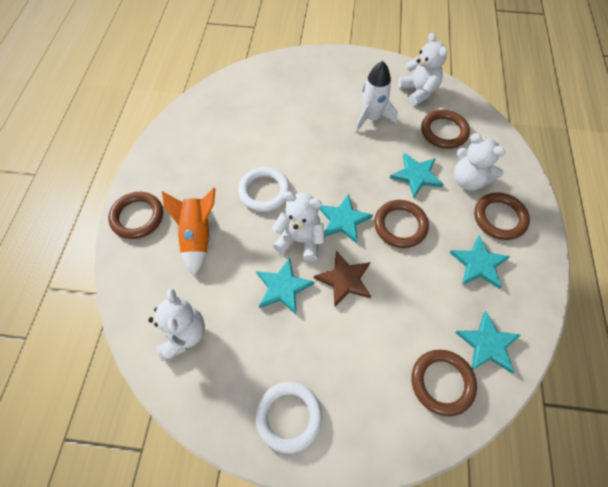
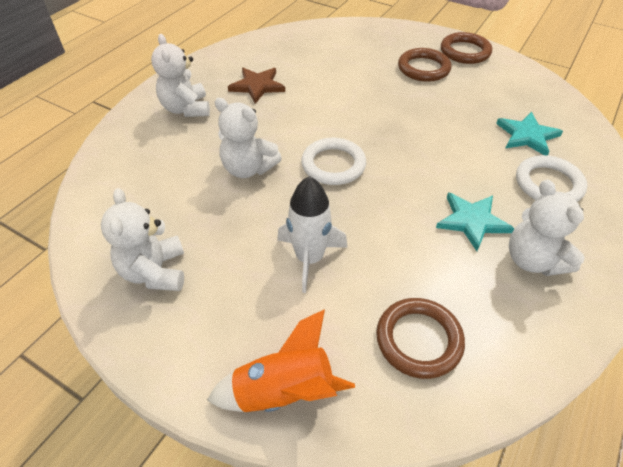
brown ring: [108,192,163,239] [374,200,429,248] [411,350,477,416] [421,110,470,149] [474,192,530,240] = 5 -> [376,298,465,379] [398,48,452,82] [441,32,492,64] = 3
turquoise star: [256,258,315,314] [318,194,373,243] [390,153,444,198] [450,235,510,289] [455,311,520,373] = 5 -> [436,192,514,251] [496,112,563,155] = 2

